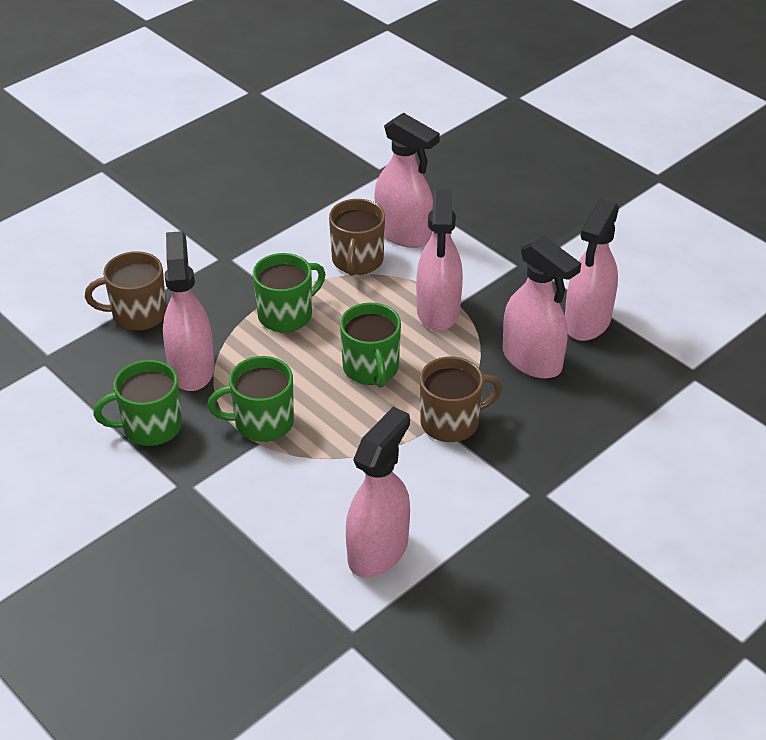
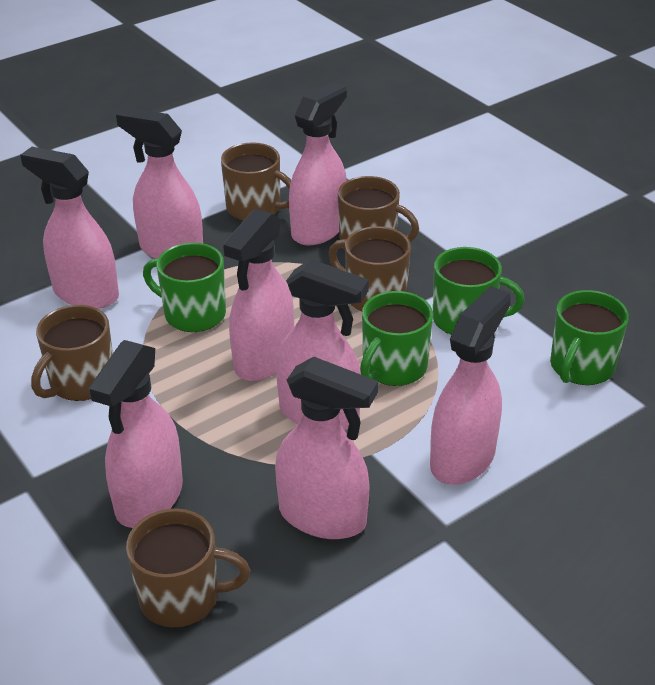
brown mug: [85,251,167,331] [329,199,385,276] [420,357,502,442] = 3 -> [31,305,113,401] [126,508,250,628] [221,142,291,221] [329,226,411,312] [338,176,419,250] = 5
pink spray bottle: [163,231,214,391] [346,407,410,578] [375,113,440,248] [416,189,463,331] [503,235,581,378] [565,199,619,341] = 6 -> [20,147,119,309] [89,340,183,528] [116,108,203,259] [223,209,294,381] [275,357,378,539] [276,259,369,430] [289,82,347,246] [430,286,511,485] = 8

